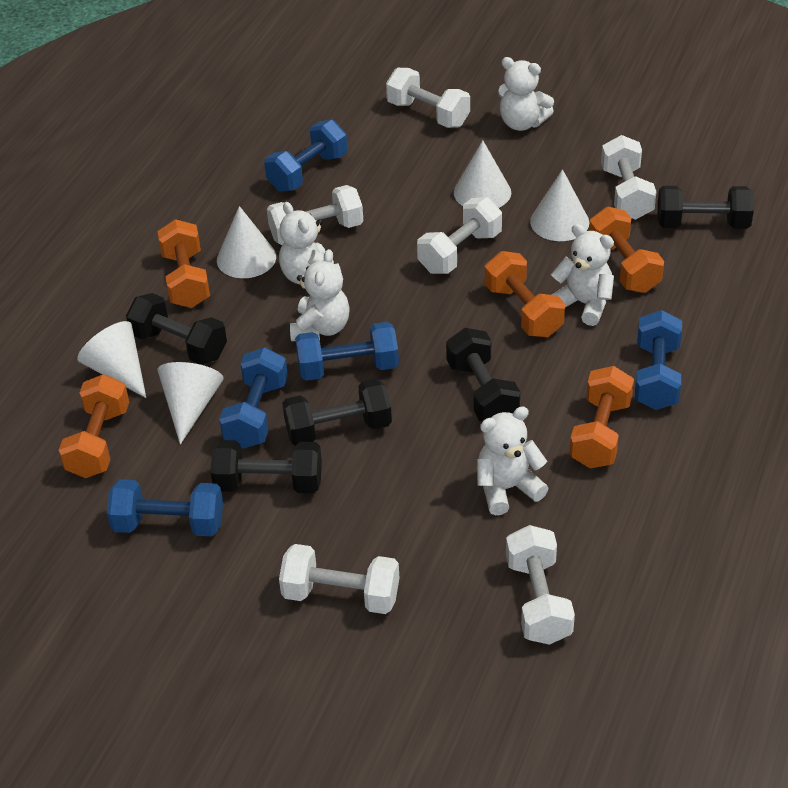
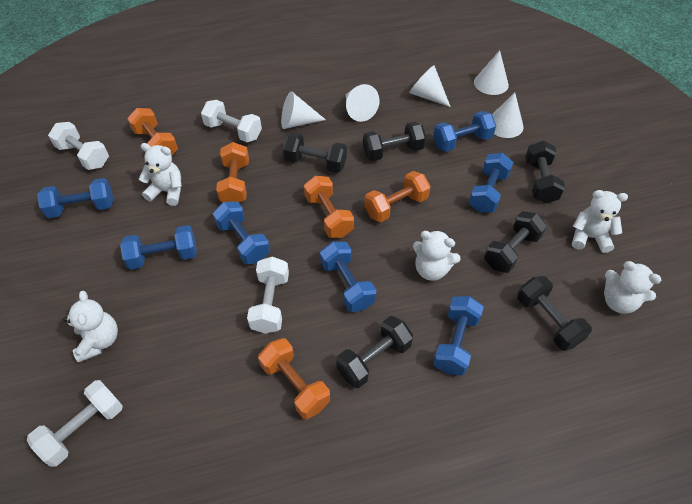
black dumbbell: [126,293,227,365] [210,440,322,494] [282,379,392,446] [446,328,520,421] [657,186,754,229] = 5 -> [283,133,347,173] [336,316,413,388] [363,122,426,161] [484,211,547,273] [517,276,592,351] [525,141,565,203] = 6
blue dumbbell: [107,479,223,536] [219,347,288,448] [264,120,347,192] [295,322,399,381] [635,310,682,410] = 5 -> [37,178,114,218] [120,225,197,270] [213,201,270,264] [320,241,376,312] [433,111,496,152] [433,296,484,375] [469,153,513,213] = 7
white dumbbell: [267,185,363,245] [279,544,399,614] [386,68,470,128] [417,197,502,274] [506,525,575,645] [601,135,656,219] = 6 -> [27,380,123,467] [48,122,109,170] [201,100,262,142] [247,257,289,334] = 4

